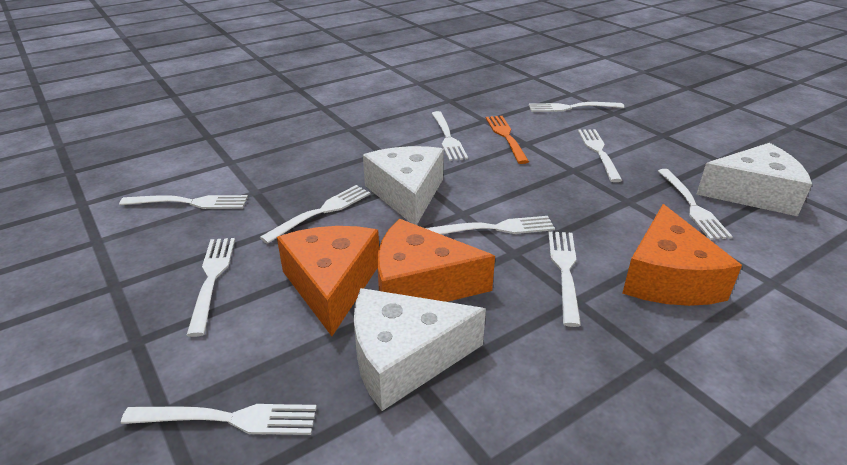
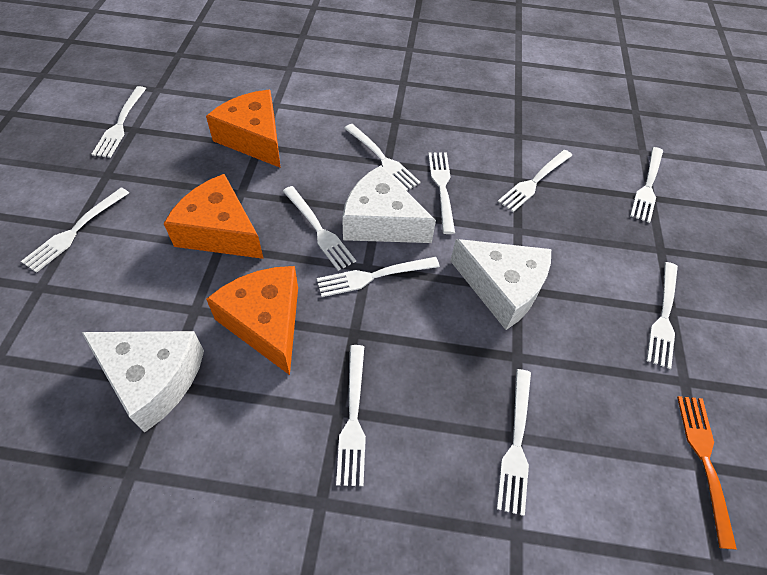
white fork: [119,195,248,209] [121,404,317,435] [187,238,235,337] [260,185,371,244] [425,216,555,235] [431,111,468,161] [529,102,624,112] [548,231,581,327] [578,129,623,182] [658,169,733,240] = 10 -> [21,187,129,273] [92,86,146,158] [283,186,356,271] [317,257,440,297] [336,345,366,486] [344,124,421,191] [428,152,455,234] [497,369,531,516] [498,150,572,212] [630,147,663,223] [647,262,678,369] = 11

